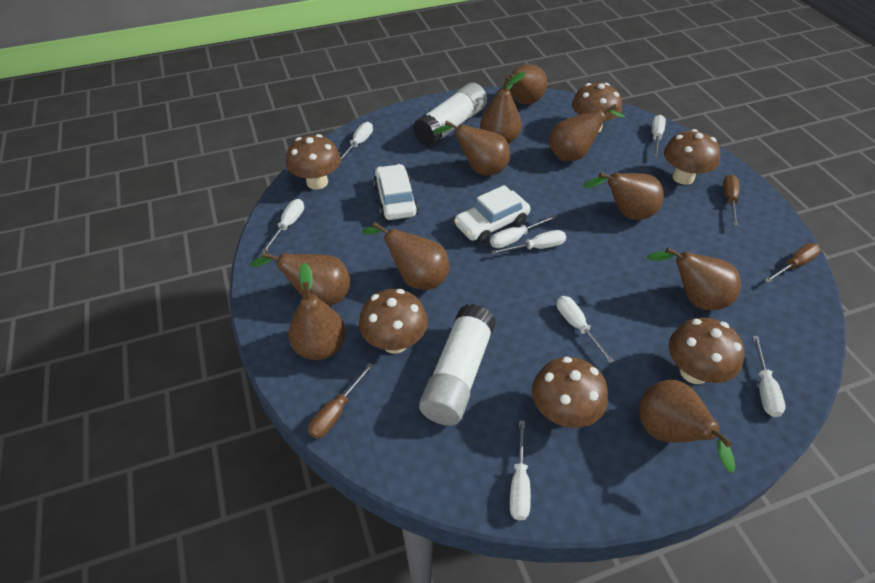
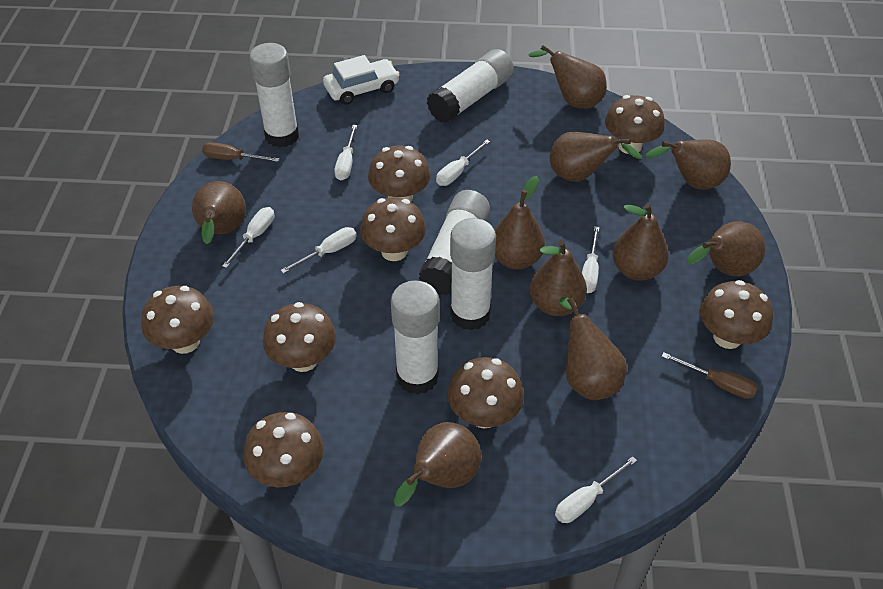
brown mushroom: [286,134,341,189] [359,289,428,354] [532,357,608,428] [572,83,622,133] [664,129,721,185] [669,318,745,384] = 6 -> [141,286,214,354] [243,412,324,487] [263,302,336,372] [360,197,426,261] [368,146,431,202] [448,357,524,428] [605,95,665,154] [700,280,773,349] = 8
brown screwdriver: [308,363,374,439] [723,174,739,226] [765,243,821,283] = 3 -> [202,142,279,162] [662,352,758,399] = 2
white car: [373,164,418,220] [454,185,530,243] = 2 -> [323,55,400,105] = 1
white glue stick: [413,83,487,147] [419,304,496,426] = 2 -> [249,43,299,148] [391,281,439,395] [418,190,490,295] [427,49,514,123] [450,218,496,331] = 5
white screwdriver: [261,199,304,253] [340,122,373,163] [490,215,556,248] [491,230,566,255] [510,420,531,520] [557,296,614,363] [652,115,666,157] [753,336,785,417] = 8 -> [222,207,274,268] [281,227,357,274] [334,125,357,180] [436,139,490,186] [555,456,637,523] [582,226,600,293] = 6

